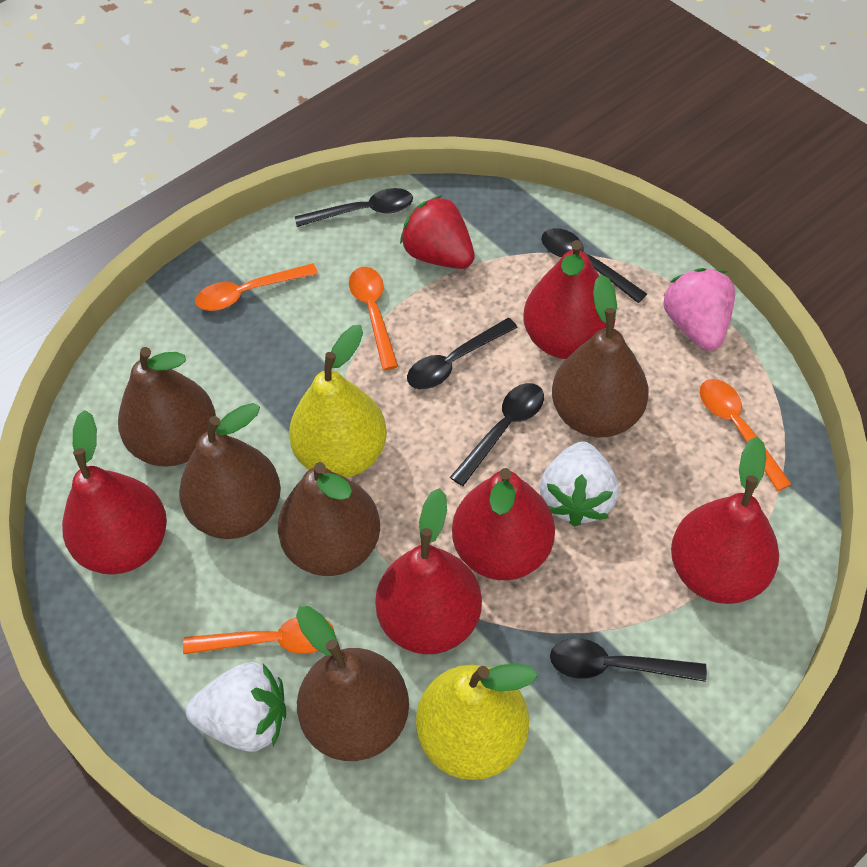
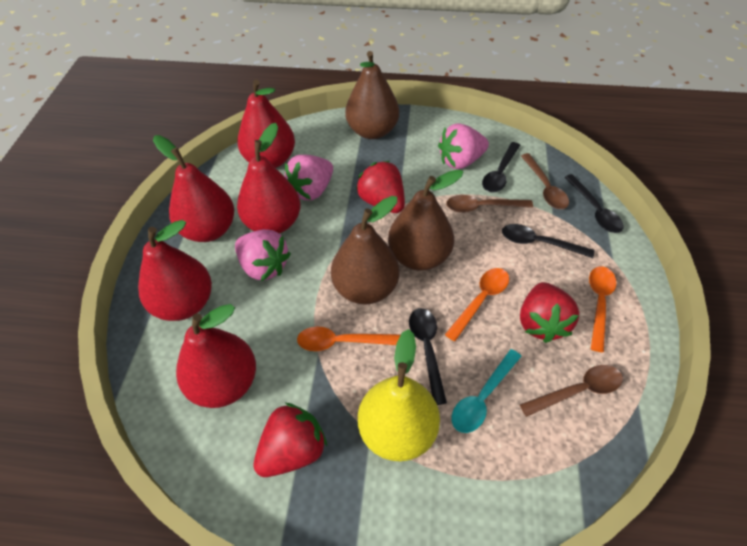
black spoon: [295,188,413,227] [407,318,518,389] [450,383,544,486] [542,228,647,303] [550,638,707,682] = 5 -> [409,308,447,405] [482,142,520,193] [502,224,594,258] [564,174,623,233] = 4
brown pear: [118,347,216,466] [179,403,281,539] [278,462,380,576] [296,606,409,761] [552,274,649,438] = 5 -> [331,196,399,305] [345,51,399,139] [388,169,463,271] = 3
brown spoon: none = 0 -> [446,195,533,213] [520,365,623,417] [521,153,569,209] = 3
orange spoon: [183,617,334,654] [195,263,318,311] [349,267,398,370] [700,379,792,491] = 4 -> [297,327,401,351] [445,268,509,341] [589,266,616,352] = 3
pink strawberry: [663,268,735,351] = 1 -> [235,229,291,281] [285,155,333,201] [438,123,489,169] = 3
red strawberry: [400,195,474,269] = 1 -> [254,402,327,477] [356,161,405,213] [520,282,579,343] = 3
turquoise spoon: none = 0 -> [452,349,522,433] = 1
white strawberry: [186,662,286,752] [540,442,619,527] = 2 -> none = 0
yellow pear: [289,325,387,478] [416,663,538,780] = 2 -> [358,329,440,461] = 1

